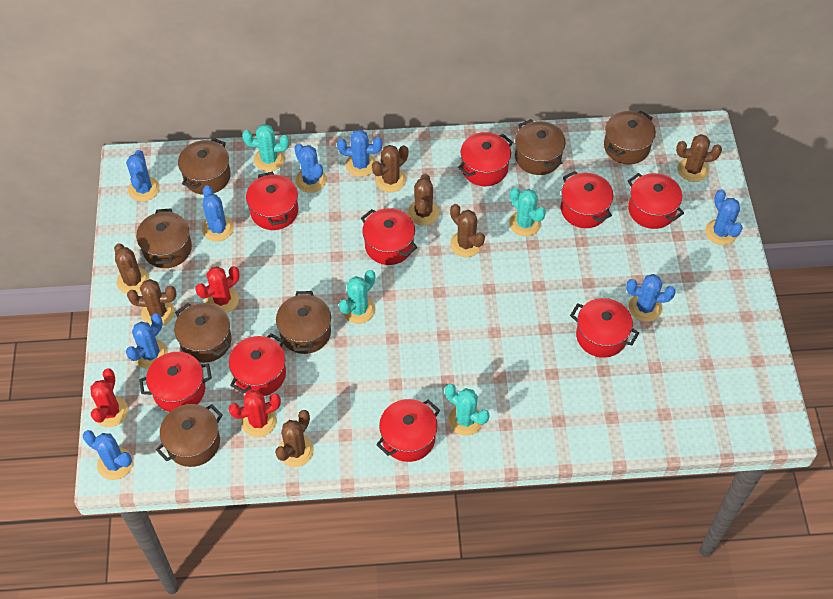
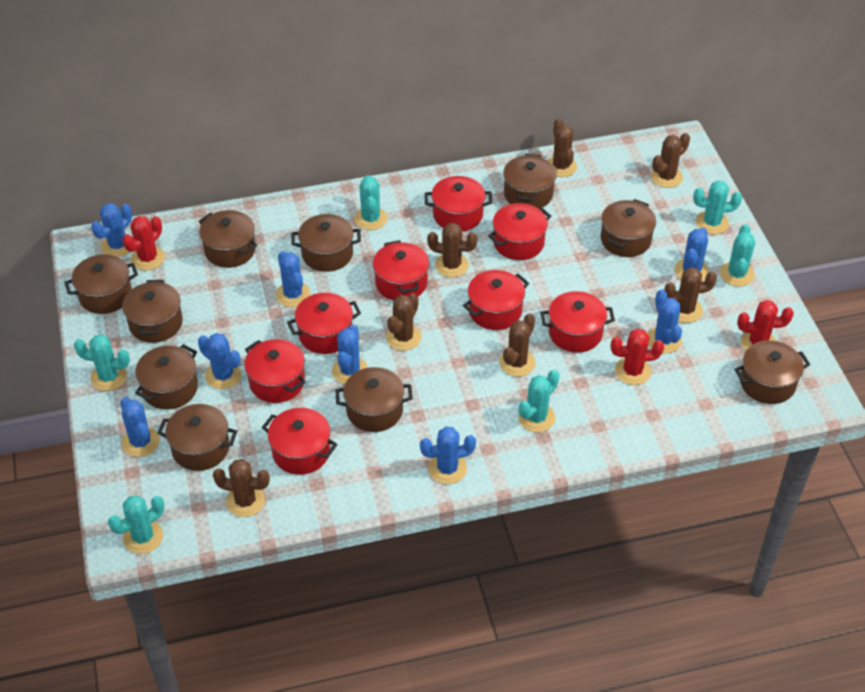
brown pot: [136,208,192,268] [156,404,223,467] [174,303,232,363] [178,138,231,195] [276,291,331,354] [515,119,566,175] [604,110,656,165] = 7 -> [64,254,138,314] [122,280,183,343] [135,344,198,410] [158,404,237,471] [198,210,257,268] [291,214,361,272] [336,367,413,432] [503,154,556,208] [601,199,656,257] [735,340,810,404] = 10
red pot: [139,352,212,412] [229,333,286,396] [246,172,298,230] [361,208,418,265] [376,399,440,462] [458,132,513,186] [561,171,613,228] [570,298,639,358] [628,173,684,229] = 9 -> [244,339,306,403] [262,408,338,475] [287,293,361,354] [373,240,429,301] [425,176,492,232] [463,270,529,330] [488,203,551,260] [540,291,615,353] = 8
turquoise cactus: [242,124,289,172] [339,270,375,324] [445,384,489,436] [509,187,546,236] = 4 -> [74,335,130,391] [108,495,164,554] [354,175,387,230] [518,370,560,432] [693,180,742,234] [720,224,755,287] = 6

